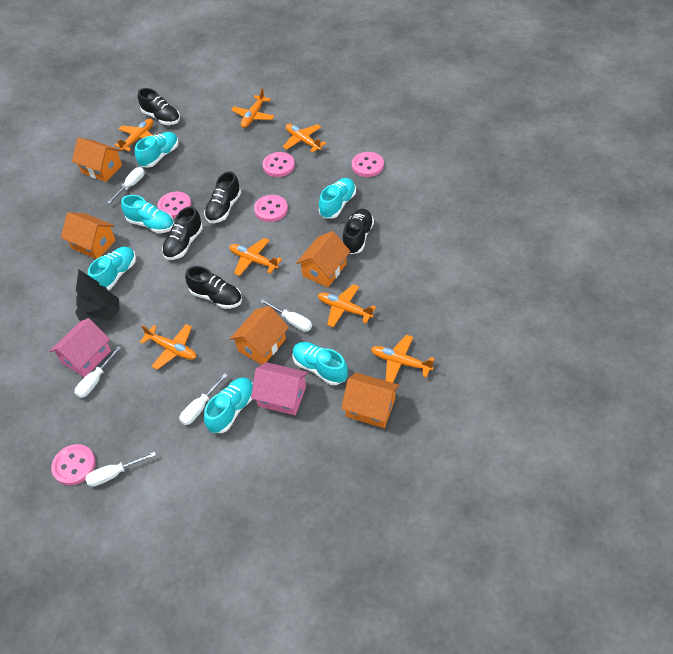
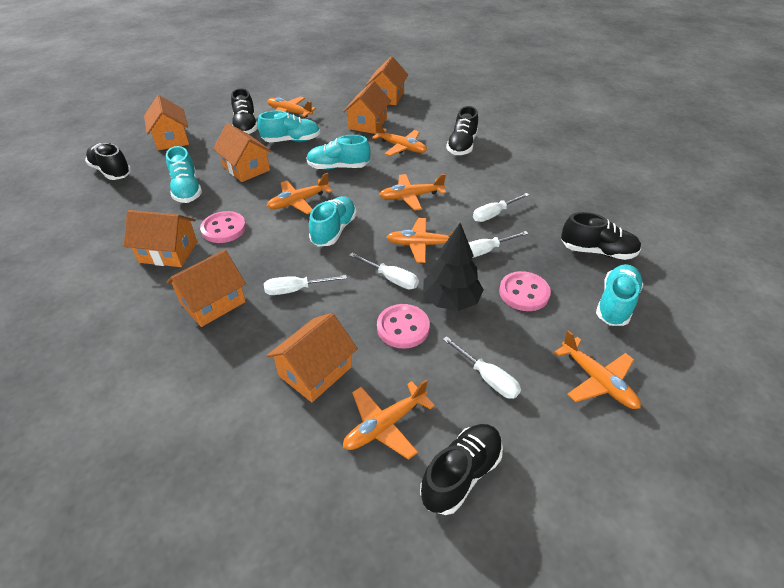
orange house: [61,212,116,259] [72,138,122,182] [230,306,289,365] [296,231,351,288] [341,372,399,428] = 5 -> [124,210,197,267] [144,95,189,150] [166,250,246,327] [213,123,272,182] [266,313,358,402] [343,81,391,134] [366,56,408,105] = 7
pink button: [51,444,96,485] [158,192,192,218] [254,195,288,222] [263,152,295,177] [352,152,384,177] = 5 -> [200,211,246,243] [377,304,430,349] [499,271,551,311] = 3
pink house: [50,318,111,377] [251,362,308,415] = 2 -> none = 0
turquoise shoe: [88,247,136,290] [121,195,174,233] [135,132,179,168] [204,377,253,433] [293,342,348,385] [319,178,356,218] = 6 -> [166,146,202,203] [258,110,320,142] [307,135,370,170] [309,196,357,246] [596,264,643,326] = 5

